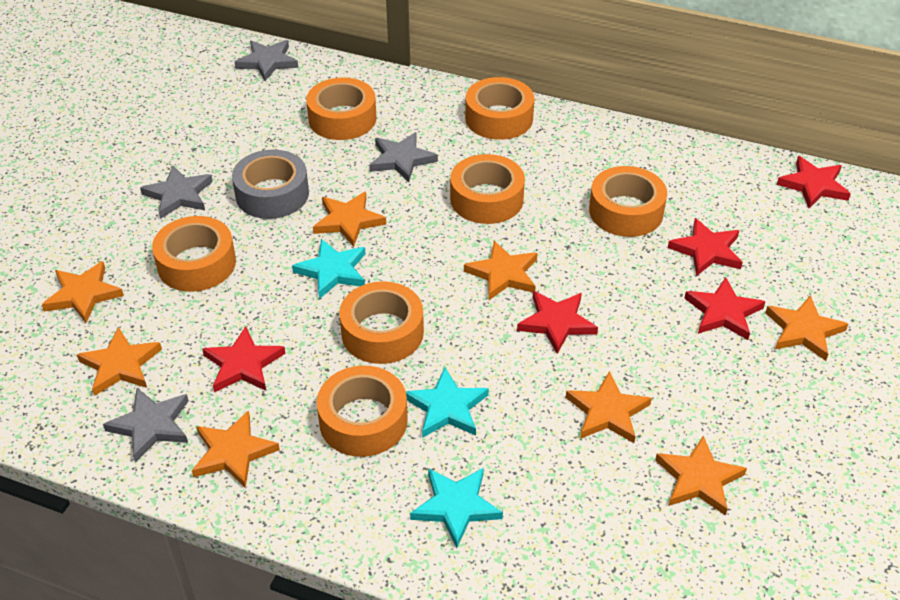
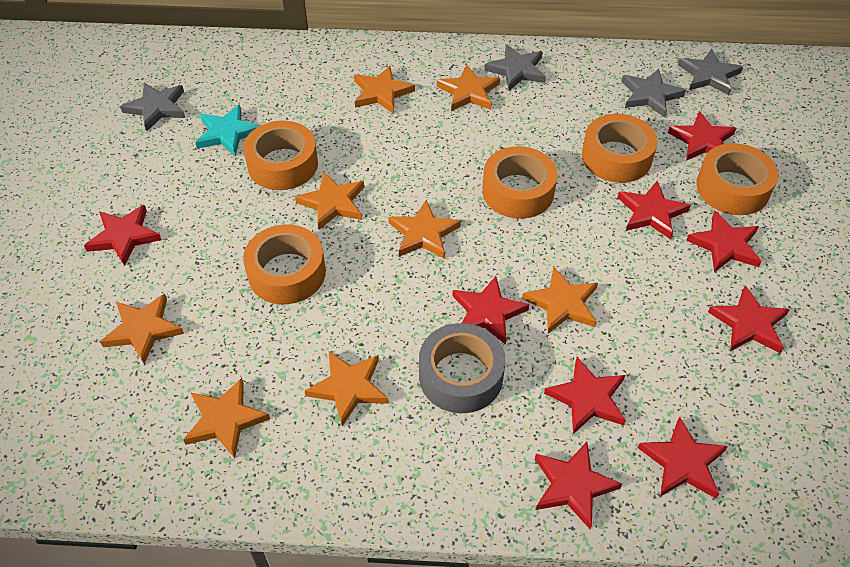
orange tape: [152,216,236,292] [306,78,377,140] [317,366,408,457] [339,281,424,364] [450,154,525,224] [465,77,534,140] [589,166,667,237] = 7 -> [243,121,318,190] [243,225,326,304] [482,146,558,219] [582,114,657,183] [696,143,778,215] = 5
red star: [202,326,286,392] [517,291,598,354] [668,218,743,276] [684,277,765,340] [777,156,851,208] = 5 -> [84,205,162,266] [452,276,529,345] [535,442,622,529] [544,357,626,434] [617,181,691,240] [638,416,728,498] [668,111,736,161] [686,211,762,273] [708,285,790,353] = 9
turquoise star: [292,239,366,299] [406,368,489,438] [410,468,503,548] = 3 -> [195,104,260,157] = 1

